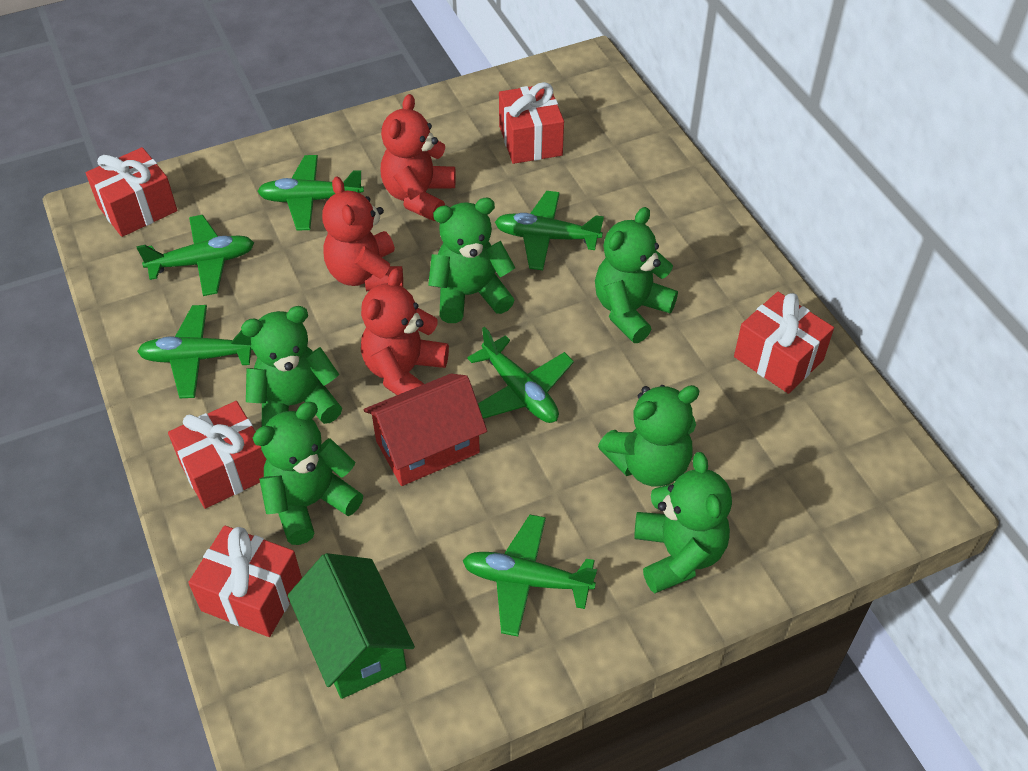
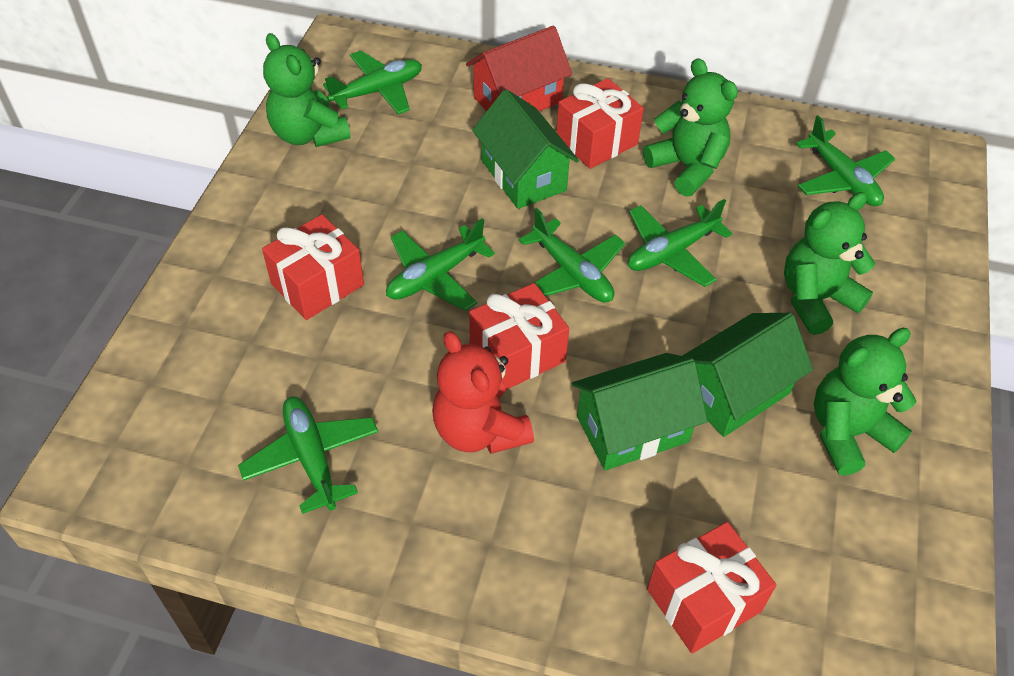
green house: [288,553,415,699] = 1 -> [472,89,579,209] [572,353,708,471] [682,313,813,437] = 3
green teddy bear: [241,306,342,427] [253,402,363,545] [428,198,515,323] [595,207,678,343] [598,385,699,487] [634,452,732,593] = 6 -> [263,33,351,147] [643,58,738,196] [784,192,876,335] [814,328,917,476] = 4
red gift: [86,147,177,237] [168,401,266,509] [188,526,302,637] [499,82,564,164] [734,292,834,394] = 5 -> [262,214,364,320] [469,283,569,390] [556,78,644,169] [647,522,776,653] = 4
red teddy bear: [322,177,403,291] [361,268,449,395] [380,94,456,221] = 3 -> [432,331,534,454] = 1

